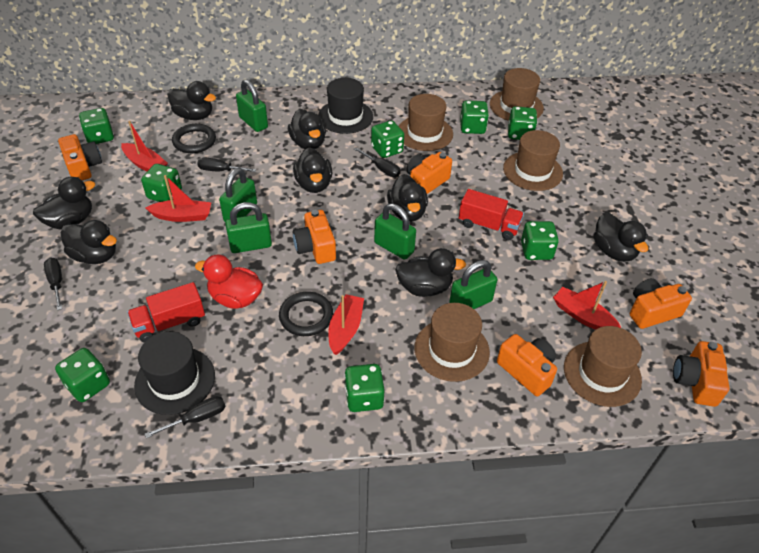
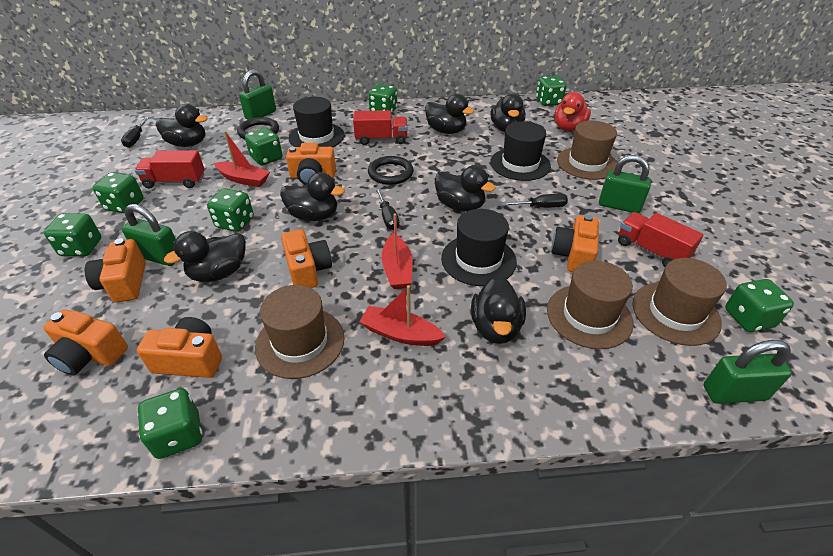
black duck: [33,177,95,230] [61,220,117,264] [167,81,216,120] [288,109,326,149] [293,147,332,193] [387,174,428,222] [395,248,466,297] [594,212,648,262] = 8 -> [156,104,208,147] [164,231,246,282] [280,172,345,221] [425,94,474,134] [435,165,496,212] [471,276,526,344] [490,94,525,132] = 7
black hat: [134,332,215,415] [318,78,373,134] = 2 -> [289,97,345,147] [441,209,517,286] [490,121,551,181] = 3
black screwdriver: [44,258,62,310] [145,396,226,438] [197,158,256,172] [354,147,401,177] = 4 -> [121,117,149,148] [376,188,400,230] [502,193,568,208] = 3
brown hat: [399,94,453,151] [414,303,490,382] [490,68,544,121] [503,130,563,191] [564,326,642,407] = 5 -> [255,285,345,379] [547,260,633,349] [557,120,617,180] [633,258,727,346] = 4
green padlock: [219,168,257,222] [225,202,272,253] [236,79,268,132] [374,203,416,260] [449,260,497,309] = 5 -> [122,204,176,266] [239,70,276,120] [599,155,651,213] [704,340,792,404] = 4
red boat: [121,121,168,171] [145,175,211,222] [328,294,364,355] [553,281,621,330] = 4 -> [214,131,270,187] [359,285,446,346] [382,214,413,289] = 3
red truck: [127,282,205,342] [459,189,524,240] = 2 -> [135,150,205,189] [353,110,408,145] [618,212,704,267] = 3

